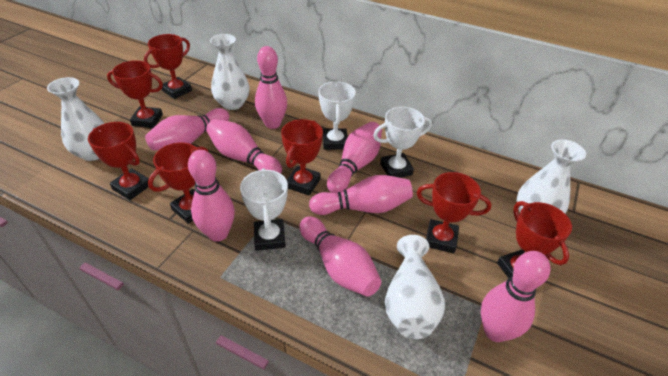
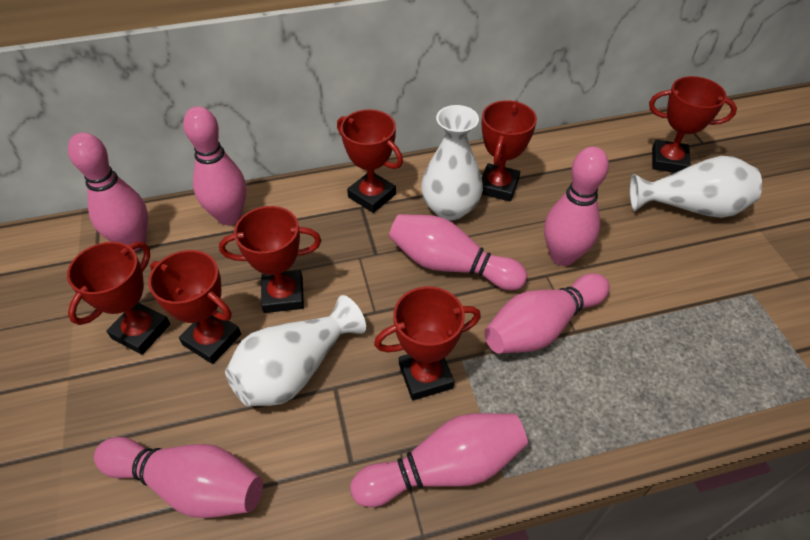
pink bowling pin: [145,108,229,150] [188,150,235,242] [206,119,282,174] [255,46,287,129] [299,217,381,297] [309,175,413,215] [327,122,382,193] [481,251,550,342] = 8 -> [68,132,148,251] [94,437,263,518] [183,106,246,225] [350,413,528,507] [389,214,527,290] [484,273,610,354] [544,147,609,266] = 7
white trophy: [240,168,288,251] [318,81,356,150] [373,107,432,178] = 3 -> none = 0
white vase: [47,77,105,161] [210,34,250,110] [385,235,445,339] [517,139,586,213] = 4 -> [225,295,366,406] [421,105,483,220] [630,156,762,218] = 3

